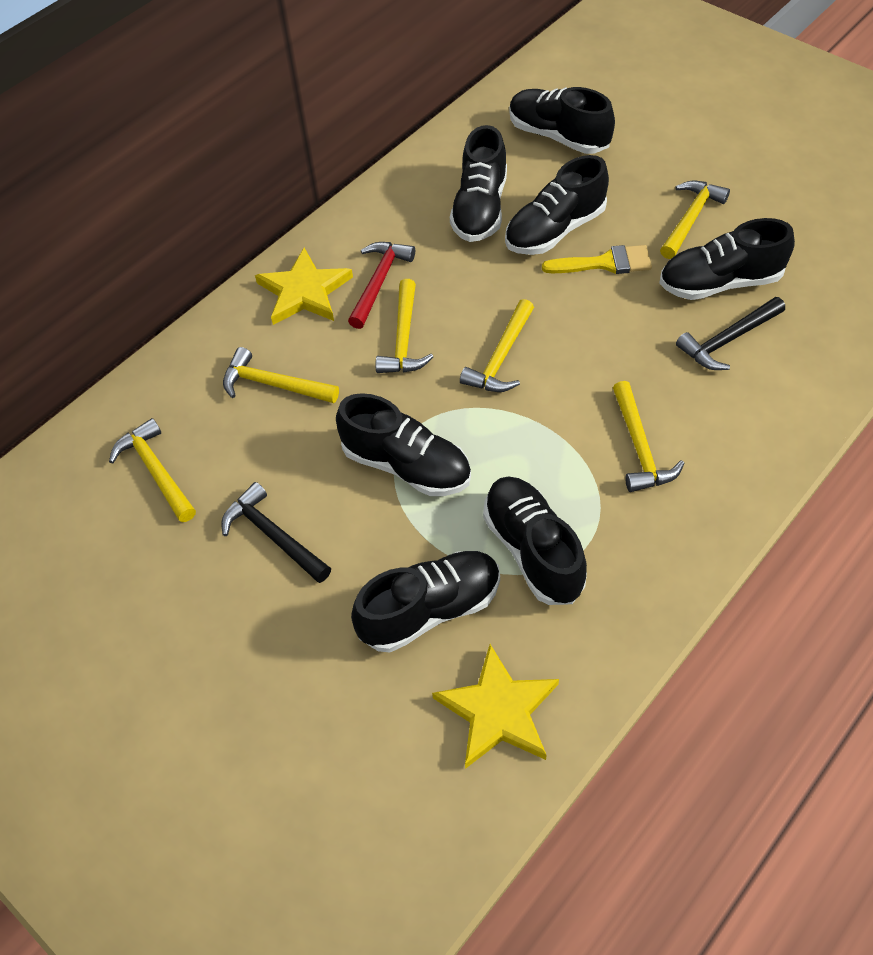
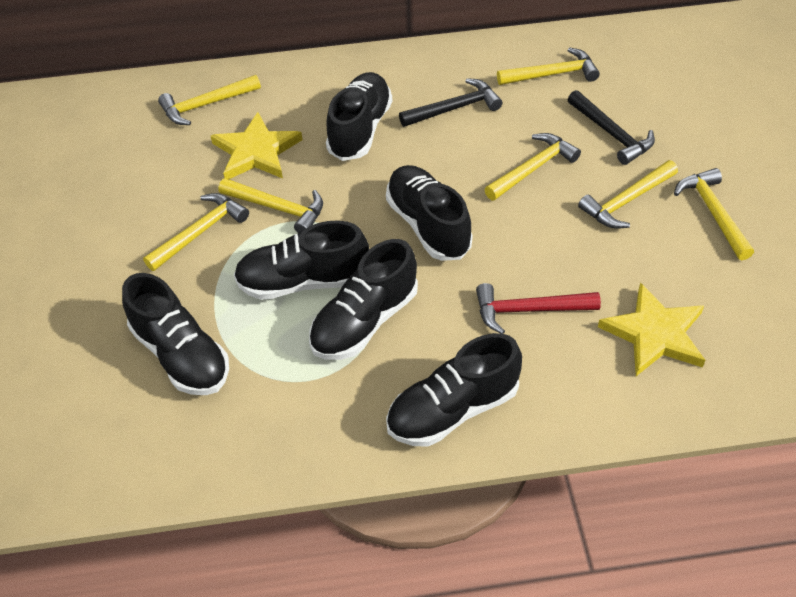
black shoe: [336,393,471,496] [351,551,500,652] [450,125,507,242] [483,476,587,605] [505,155,609,255] [509,87,615,154] [659,218,795,300] = 7 -> [122,273,229,395] [234,220,369,300] [309,239,418,360] [326,72,392,161] [386,165,473,261] [386,333,522,447] = 6
yellow brush: [542,245,652,274] = 1 -> none = 0
yellow hammer: [109,418,196,522] [223,347,339,403] [376,279,433,373] [460,299,534,392] [613,381,684,492] [660,181,730,259] = 6 -> [143,193,249,271] [158,75,261,125] [219,178,323,233] [484,133,581,201] [497,47,600,85] [578,160,678,229] [674,168,754,260] = 7

